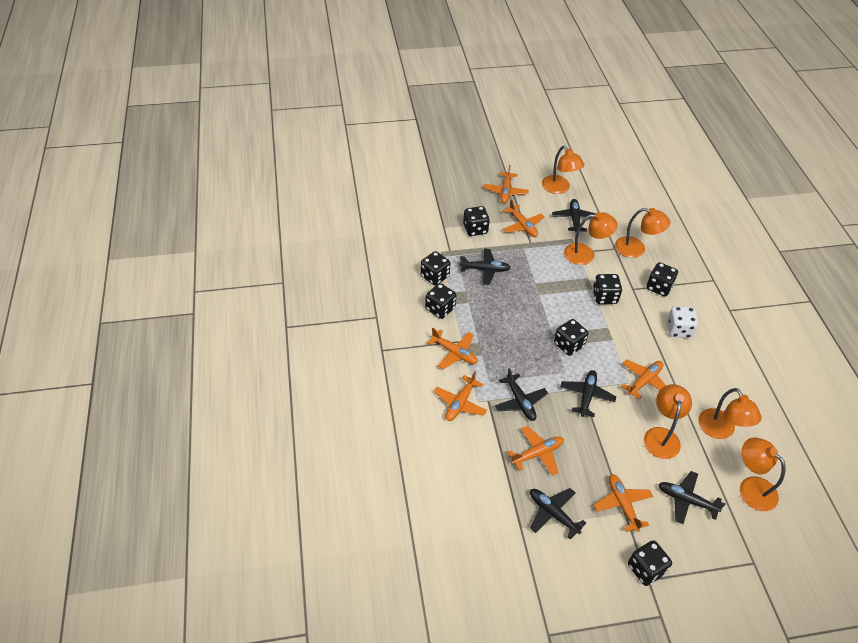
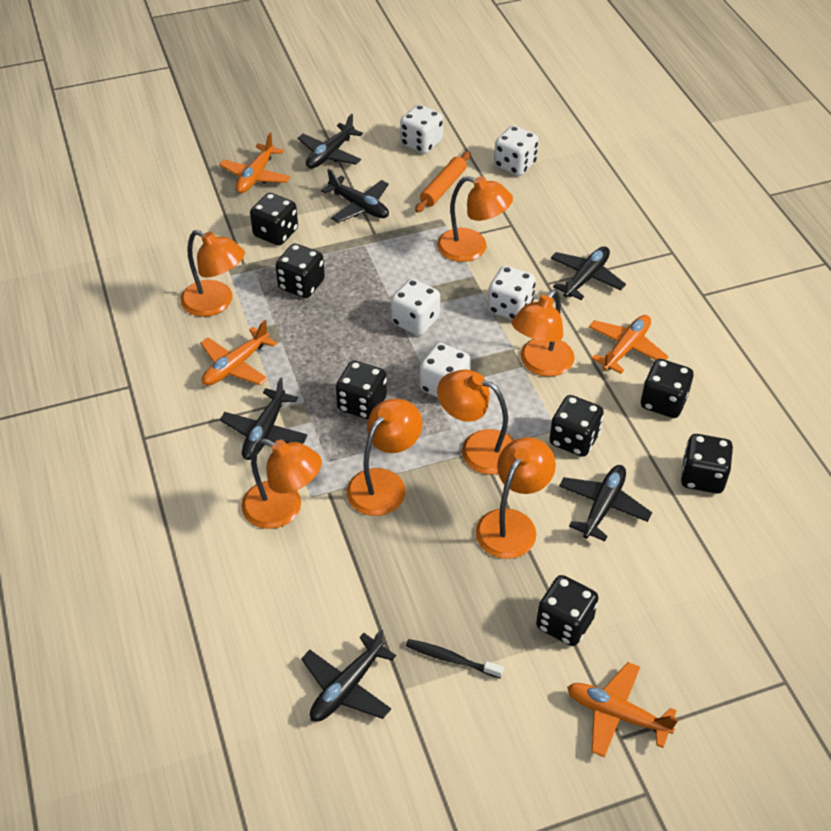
black toothbrush: none = 0 -> [406,639,504,679] = 1
orange lamp: [542,146,585,194] [564,212,618,265] [615,208,670,258] [644,384,692,459] [698,388,762,439] [740,437,786,511] = 6 -> [180,230,245,317] [241,439,322,529] [346,399,422,516] [437,176,513,262] [437,369,514,475] [475,437,556,559] [512,289,575,377] = 7
orange plane: [428,328,478,369] [434,371,487,421] [484,165,529,203] [503,199,544,237] [508,426,564,476] [594,474,653,532] [621,359,666,399] = 7 -> [200,320,277,386] [219,132,290,193] [567,662,678,758] [589,315,668,374] = 4
orange rolling pin: none = 0 -> [415,151,471,213] = 1
white dice: [667,306,698,338] = 1 -> [391,279,440,336] [400,105,443,154] [420,343,471,397] [487,266,536,320] [494,126,539,176] = 5

